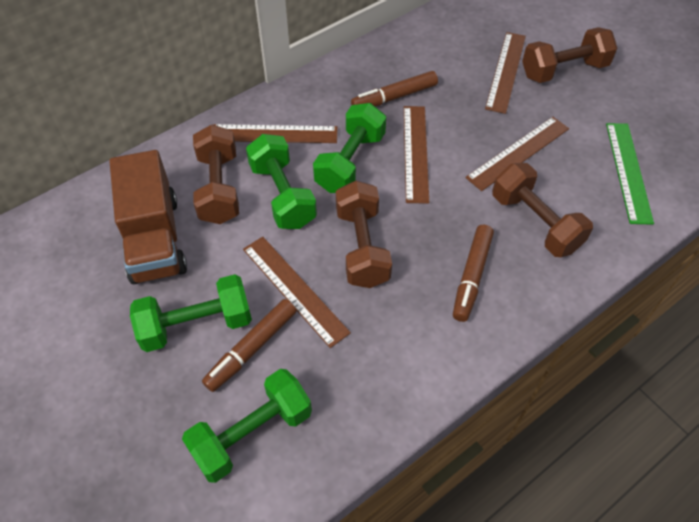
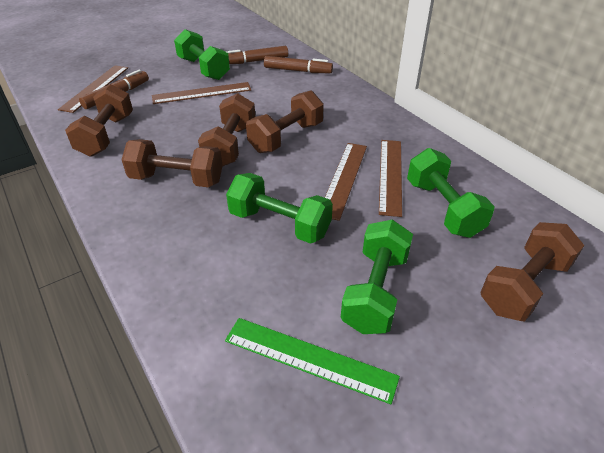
brown dumbbell: [193,124,239,224] [336,181,392,288] [492,163,593,257] [522,27,617,83] = 4 -> [65,84,133,157] [122,139,223,187] [198,93,255,167] [246,91,324,153] [480,222,585,321] = 5
brown ruler: [214,124,338,143] [243,237,351,348] [404,106,429,204] [465,117,569,191] [485,32,526,114] = 5 -> [58,65,128,113] [152,82,251,104] [325,143,367,221] [379,140,402,217] = 4
brown truck: [109,150,187,284] = 1 -> none = 0

